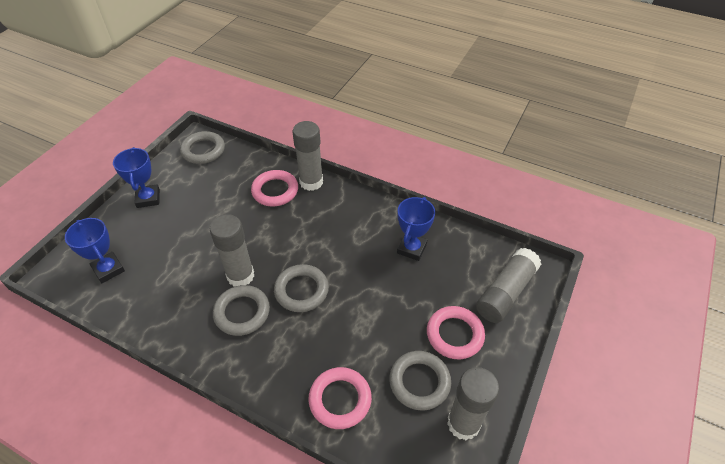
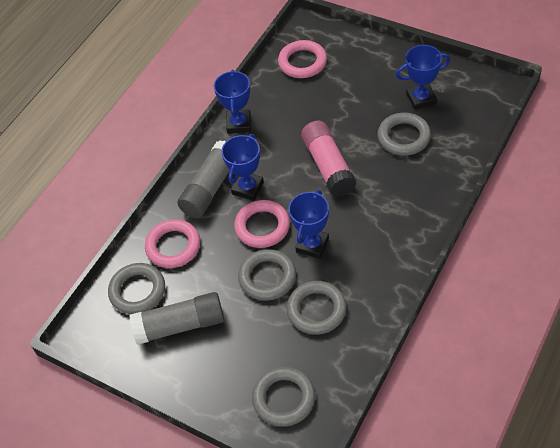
blue trophy: [65,218,125,283] [113,147,160,208] [397,197,435,261] = 3 -> [214,70,251,134] [221,134,264,201] [288,190,329,259] [396,45,450,110] = 4
grey glue stick: [210,214,254,287] [293,121,323,191] [447,367,499,440] [476,248,541,323] = 4 -> [130,292,224,345] [177,140,230,218] = 2
grey ring: [180,131,225,164] [213,285,270,336] [274,264,329,312] [389,351,451,410] = 4 -> [108,263,165,314] [238,249,296,301] [252,367,315,427] [287,281,347,335] [377,113,431,156] = 5
pink glue stick: none = 0 -> [301,120,356,197] = 1

